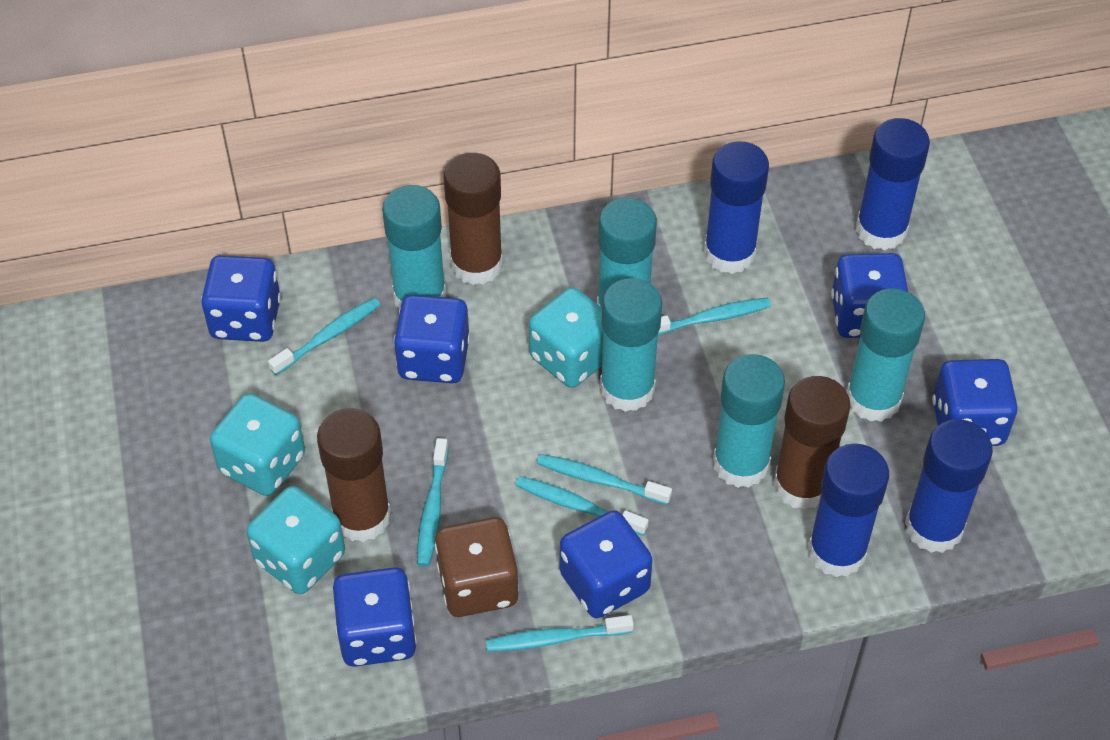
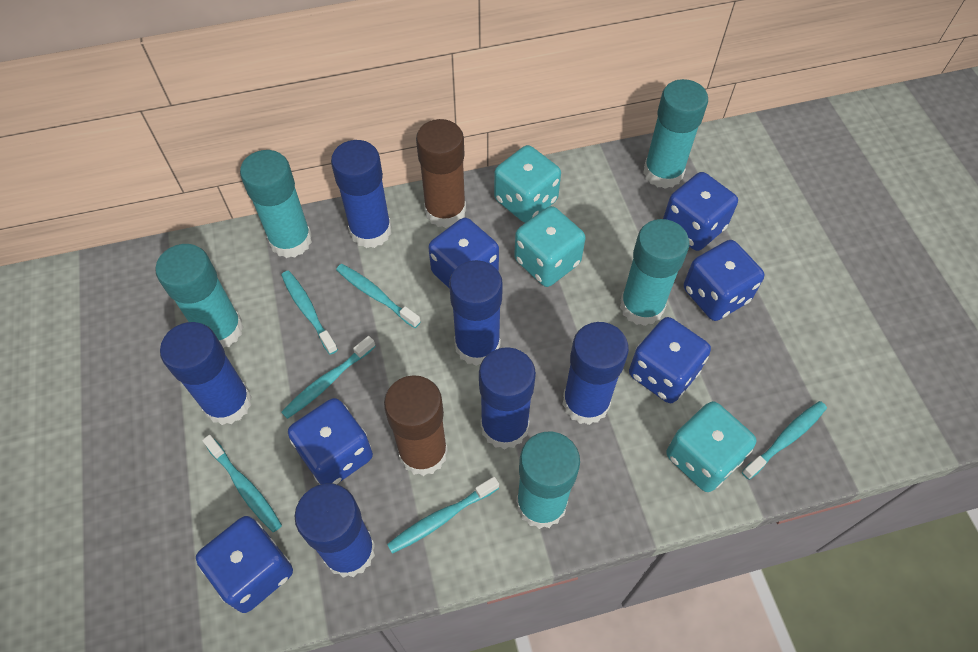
blue glue stick: [704,141,769,274] [808,443,889,577] [856,118,930,250] [905,419,993,553] = 4 -> [160,322,252,425] [295,483,375,578] [331,140,392,248] [449,260,503,366] [479,347,536,450] [562,322,629,425] = 6
brown dice: [435,517,519,617] = 1 -> none = 0
brown glue stick: [317,408,391,542] [444,153,503,285] [774,376,851,510] = 3 -> [384,375,448,476] [416,119,466,228] = 2

